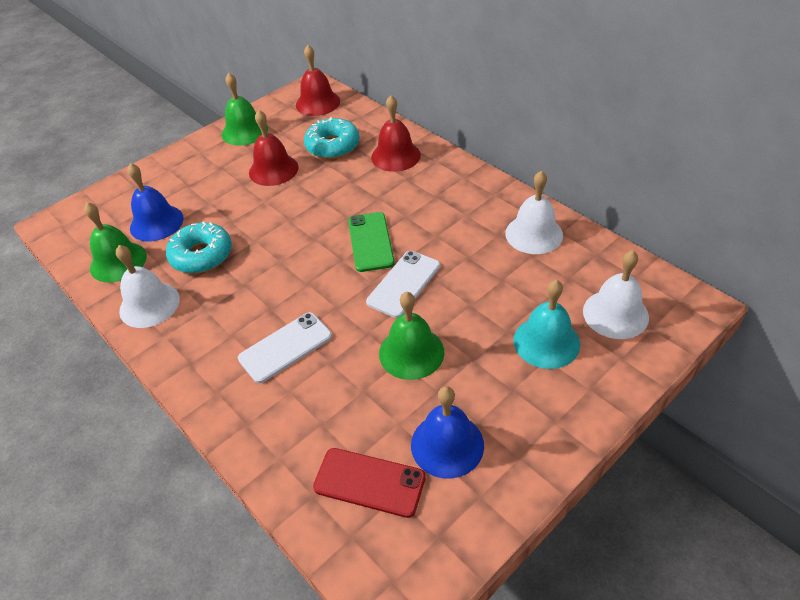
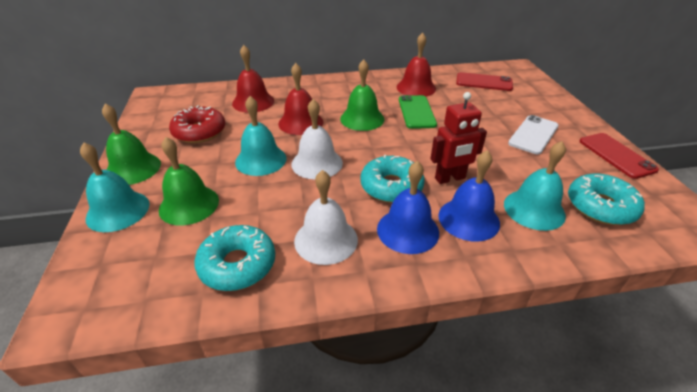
red donut: none = 0 -> [169,105,225,143] = 1
red phone: [313,448,426,518] = 1 -> [456,72,513,91] [580,133,659,179] = 2
red robot: none = 0 -> [430,92,487,184] = 1
turquoise bell: [513,280,580,369] = 1 -> [80,142,150,232] [235,96,287,176] [504,141,566,231] = 3
turquoise donut: [166,221,232,273] [304,117,360,159] = 2 -> [194,225,275,291] [360,155,425,203] [568,173,645,225] = 3
white bell: [116,245,180,328] [505,171,563,254] [583,250,649,339] = 3 -> [291,99,343,180] [294,170,358,265] = 2
white phone: [238,312,332,383] [366,251,440,318] = 2 -> [508,115,559,155] = 1

